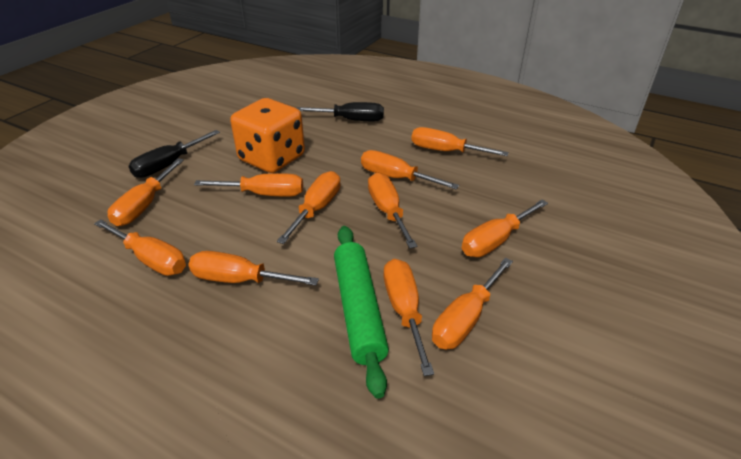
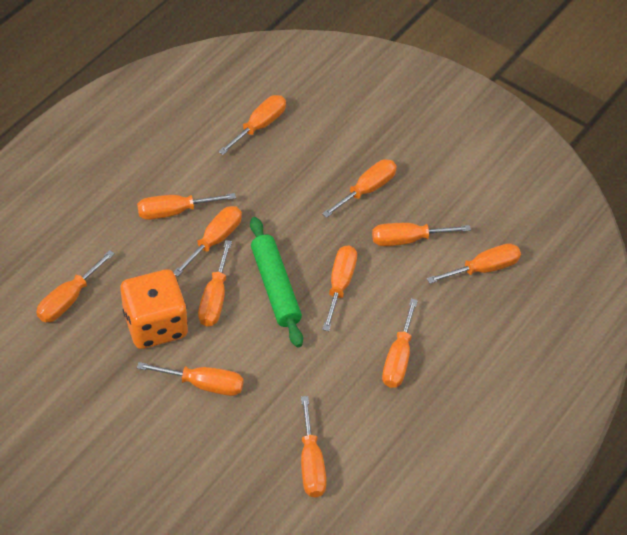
black screwdriver: [129,130,220,178] [297,102,384,121] = 2 -> none = 0
orange screwdriver: [94,219,186,276] [108,158,184,226] [188,251,319,285] [194,173,303,197] [277,171,341,244] [361,150,459,189] [368,173,417,248] [384,259,434,376] [411,127,509,156] [432,258,513,349] [462,200,548,257] = 11 -> [36,250,115,322] [137,193,236,220] [137,362,243,396] [173,206,242,277] [198,240,232,326] [218,95,286,155] [301,396,327,498] [322,159,397,218] [322,245,357,331] [372,223,471,246] [382,298,418,388] [427,243,521,284] = 12

